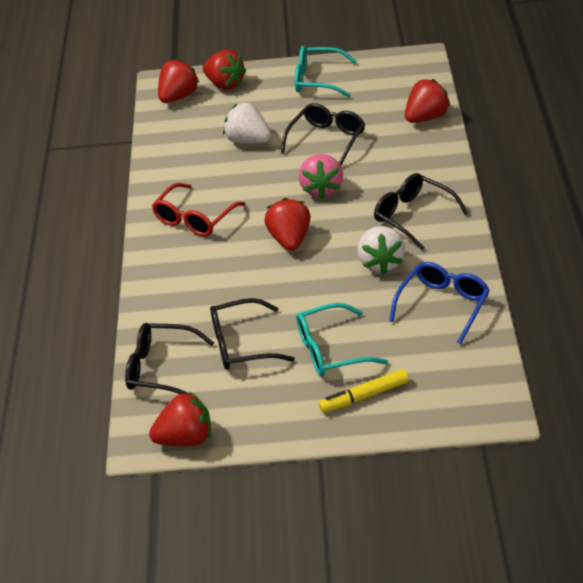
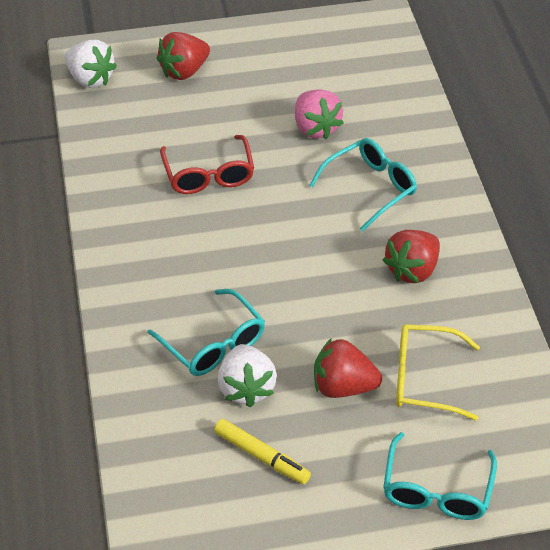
black glasses: [125,323,214,395] [210,298,295,370] [281,103,365,166] [374,173,468,250] = 4 -> none = 0
blue glasses: [389,262,490,345] = 1 -> none = 0
red strawberry: [149,391,211,446] [158,59,200,103] [203,50,246,90] [264,198,311,251] [405,79,451,123] = 5 -> [156,32,210,80] [314,338,382,398] [383,230,440,283] = 3
turquoise glasses: [295,45,357,97] [296,303,388,376] = 2 -> [147,289,265,376] [309,138,417,231] [383,432,497,520] = 3
yellow glasses: none = 0 -> [396,324,480,421] = 1

